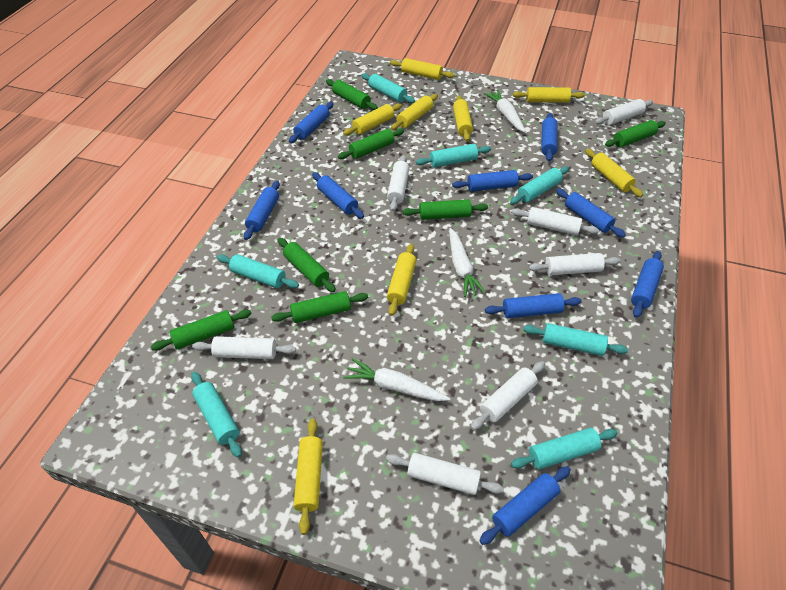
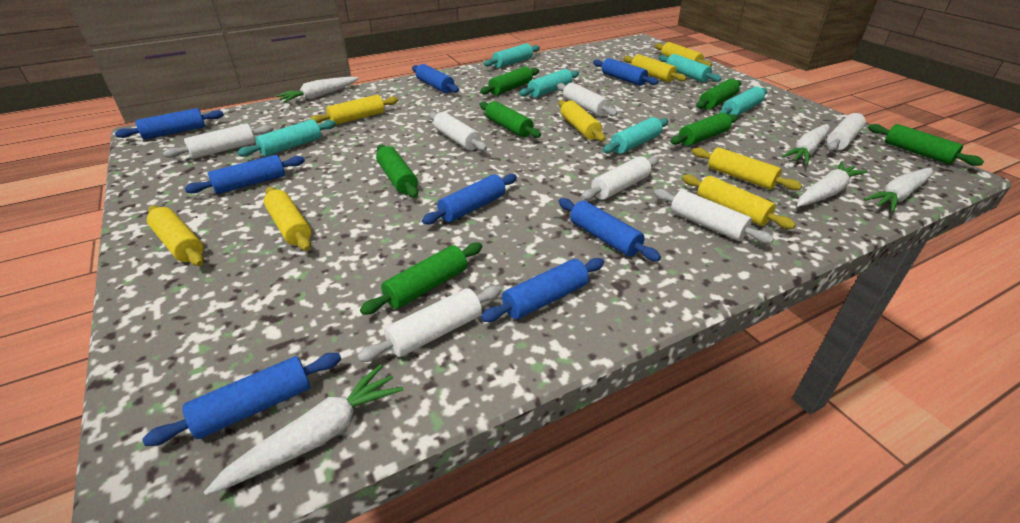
blue rolling pin: [244,181,280,240] [289,102,333,143] [312,172,364,219] [452,170,533,192] [479,466,571,545] [485,293,582,318] [541,113,558,162] [556,188,626,238] [631,251,664,318] = 9 -> [115,108,224,140] [142,353,341,446] [185,155,305,194] [412,64,459,93] [422,174,517,224] [481,258,604,322] [558,198,661,261] [593,58,659,86] = 8
turquoise rolling pin: [191,372,242,458] [217,254,299,288] [361,73,415,103] [416,144,491,167] [510,167,569,204] [511,428,618,469] [523,323,628,356] = 7 -> [238,119,336,157] [484,43,540,68] [519,69,579,98] [603,117,668,154] [659,54,721,82] [719,87,767,116] = 6
white carrot: [343,358,450,401] [449,228,486,297] [484,90,526,132] = 3 -> [204,364,404,496] [276,77,359,103] [782,124,830,165] [797,162,868,207] [864,168,933,212] = 5

